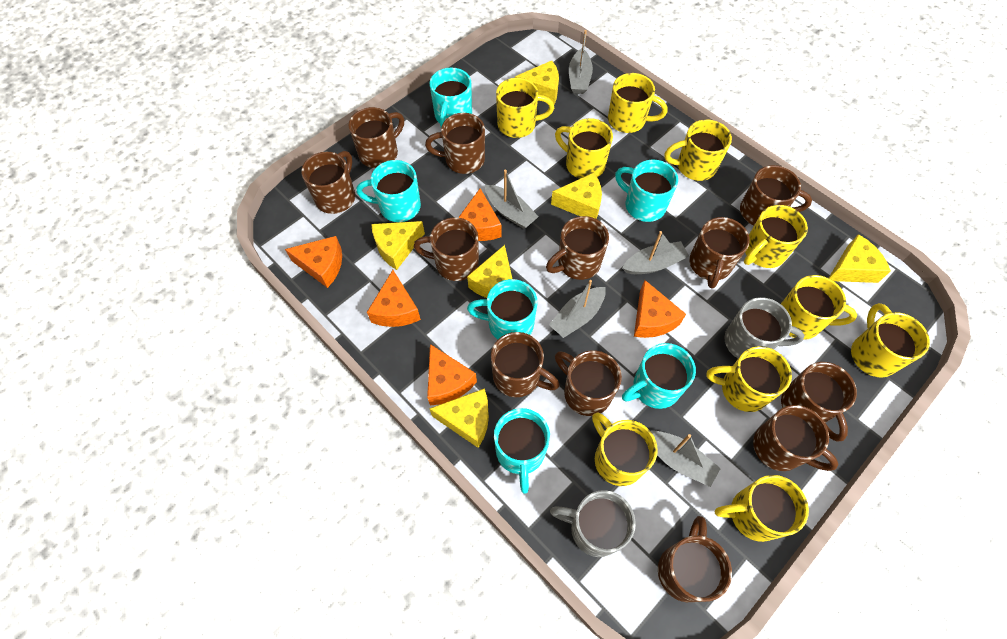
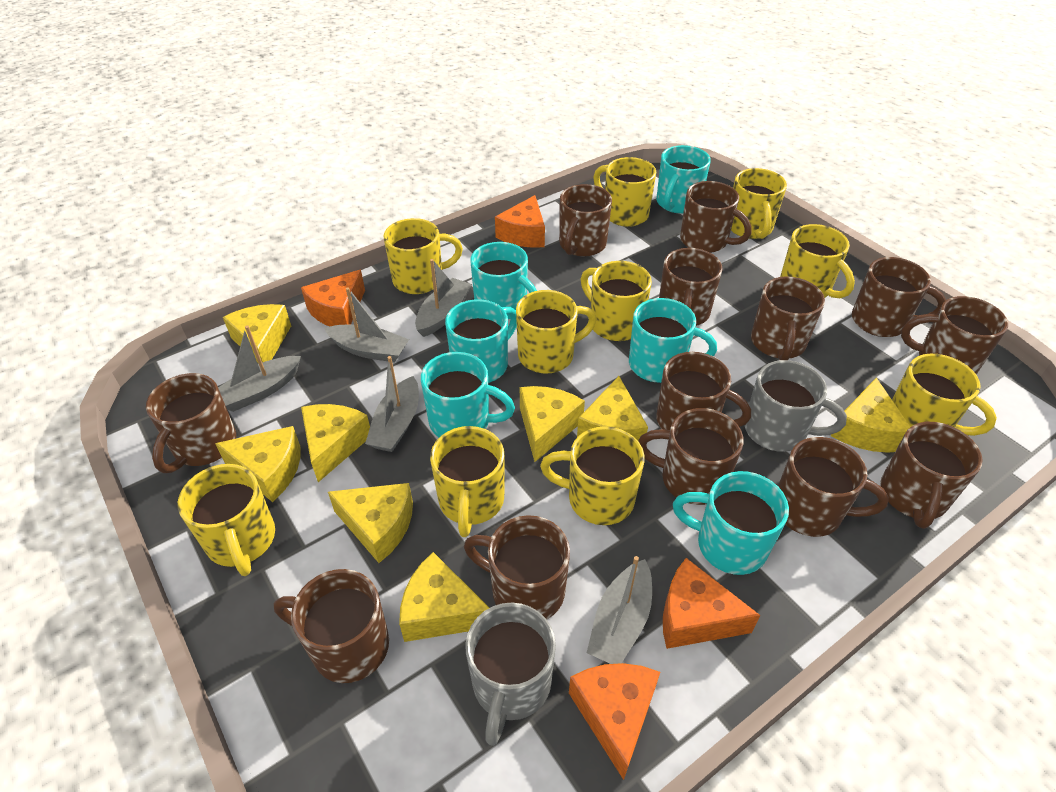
brown mug: [301,151,355,214] [348,107,404,168] [414,218,479,281] [425,113,485,174] [491,332,560,397] [546,216,609,280] [555,350,622,416] [658,516,732,602] [689,217,750,289] [740,165,812,225] [753,405,839,471] [781,362,857,442] = 12 -> [146,373,236,473] [274,569,389,683] [464,515,570,619] [559,184,612,257] [638,408,744,505] [657,352,751,430] [659,248,723,326] [680,181,752,253] [751,276,825,360] [778,437,889,537] [852,257,946,337] [880,422,983,529] [901,296,1008,374] = 13
orange cheese: [285,236,342,288] [367,270,421,327] [427,344,477,405] [458,188,502,241] [634,280,686,338] = 5 -> [301,270,365,326] [495,195,545,248] [569,663,660,780] [663,558,760,649] = 4
yellow cheese: [371,221,425,270] [429,388,489,448] [467,245,512,298] [515,61,559,104] [551,173,602,219] [829,234,891,283] = 6 -> [215,426,300,502] [223,304,291,362] [301,404,370,482] [328,483,413,563] [399,552,489,642] [520,386,585,462] [577,376,648,441] [831,378,910,453] = 8

